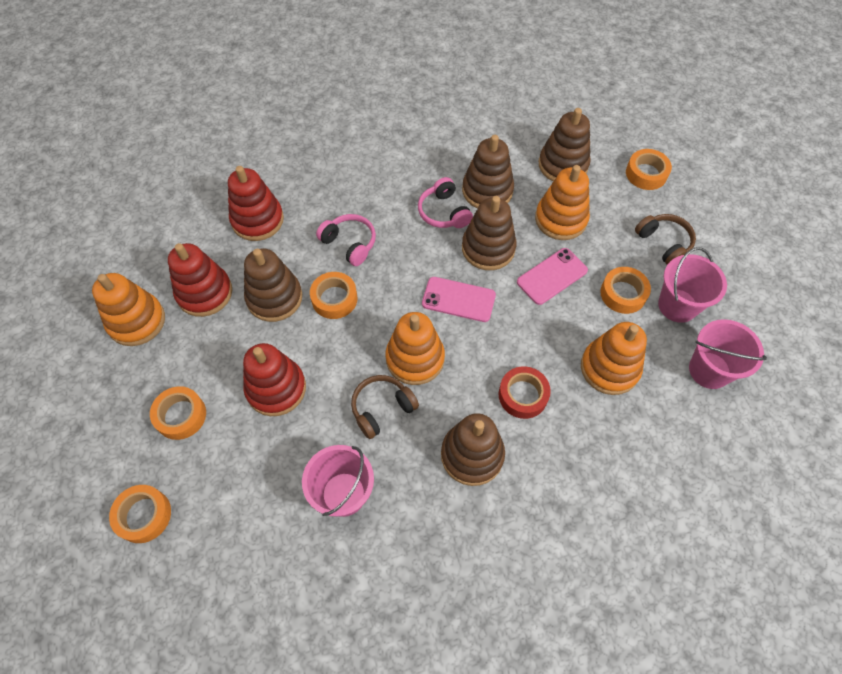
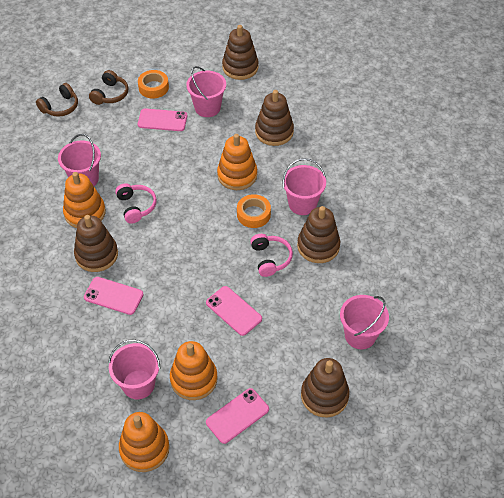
orange tape: [109,485,171,543] [150,386,206,440] [310,272,357,319] [600,267,651,314] [626,149,672,190] = 5 -> [138,70,169,99] [237,194,271,228] = 2
pink bucket: [302,445,374,517] [658,247,727,323] [689,319,767,389] = 3 -> [58,134,101,186] [108,340,160,399] [186,66,226,117] [282,158,326,215] [340,295,389,349] = 5
pink phone: [422,277,496,322] [517,248,588,305] = 2 -> [84,277,144,315] [138,108,187,131] [206,286,262,336] [206,388,269,444] = 4
red stacking toy: [168,243,232,317] [228,166,284,241] [243,343,306,416] = 3 -> none = 0
red tape: [499,366,551,419] = 1 -> none = 0

